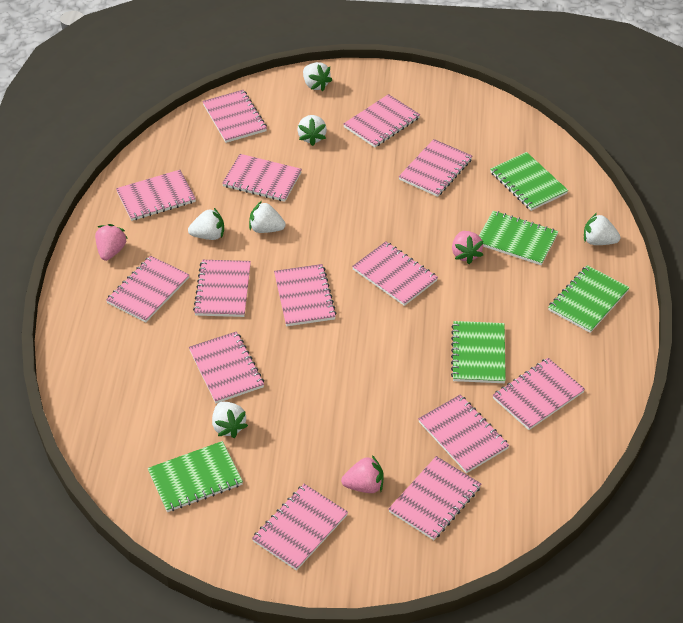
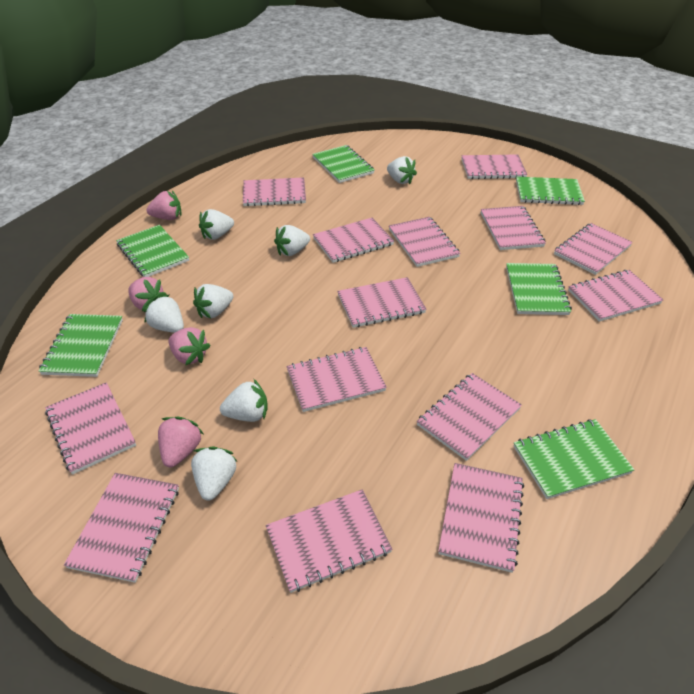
green notebook: [148,441,243,512] [451,321,506,383] [479,211,559,265] [490,152,568,211] [548,265,630,333] = 5 -> [39,314,123,377] [116,225,189,277] [312,145,374,183] [506,263,572,315] [513,419,634,499] [516,177,585,205] = 6
pink strawberry: [95,224,128,261] [341,455,384,493] [452,231,483,264] = 3 -> [128,277,167,311] [146,191,182,220] [158,416,203,467] [169,327,211,365] = 4
white strawberry: [188,208,224,240] [212,402,248,438] [249,201,286,233] [297,115,327,146] [303,62,332,91] [584,213,620,245] = 6 -> [144,294,184,333] [191,447,238,501] [193,284,233,318] [199,209,234,240] [220,379,268,422] [274,225,310,256] [387,156,417,185] = 7

